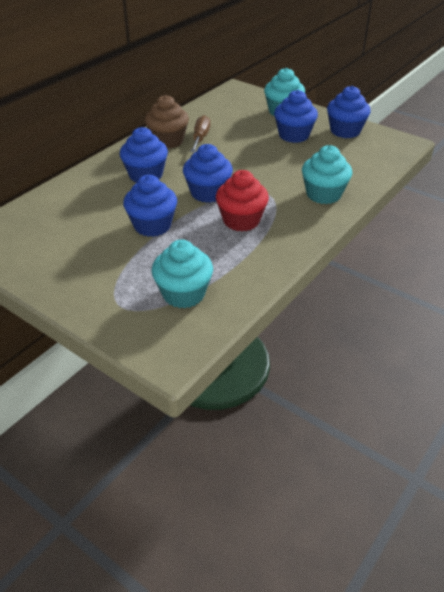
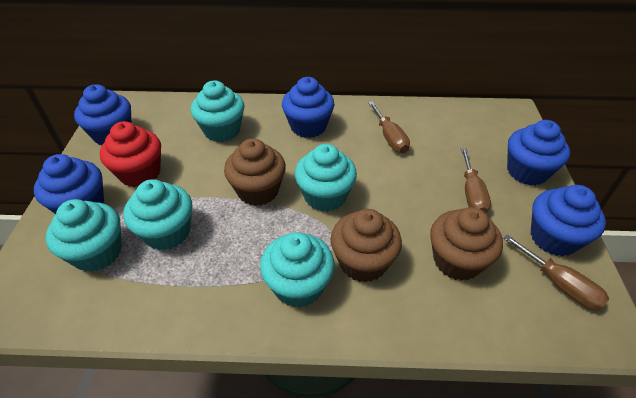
brown cupcake: [145,95,189,149] = 1 -> [224,138,286,206] [331,209,402,282] [430,207,503,281] = 3
brown screwdriver: [190,115,210,153] = 1 -> [368,101,410,153] [461,148,491,214] [503,234,609,311] = 3
turquoise cupcake: [152,240,213,308] [264,68,305,117] [302,145,352,204] = 3 -> [46,199,122,272] [123,179,193,250] [191,81,245,142] [260,232,335,307] [295,144,357,212] = 5

